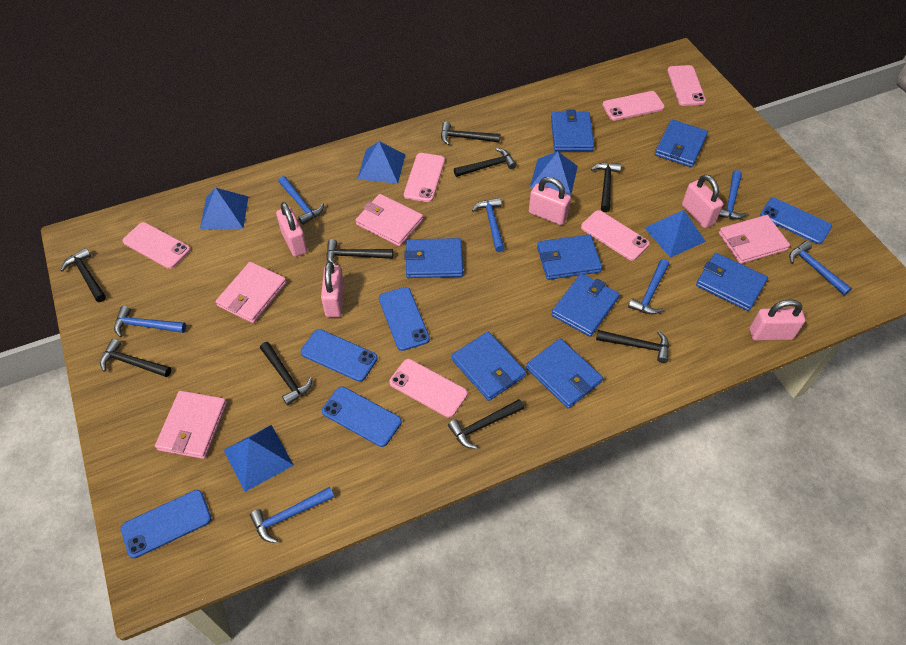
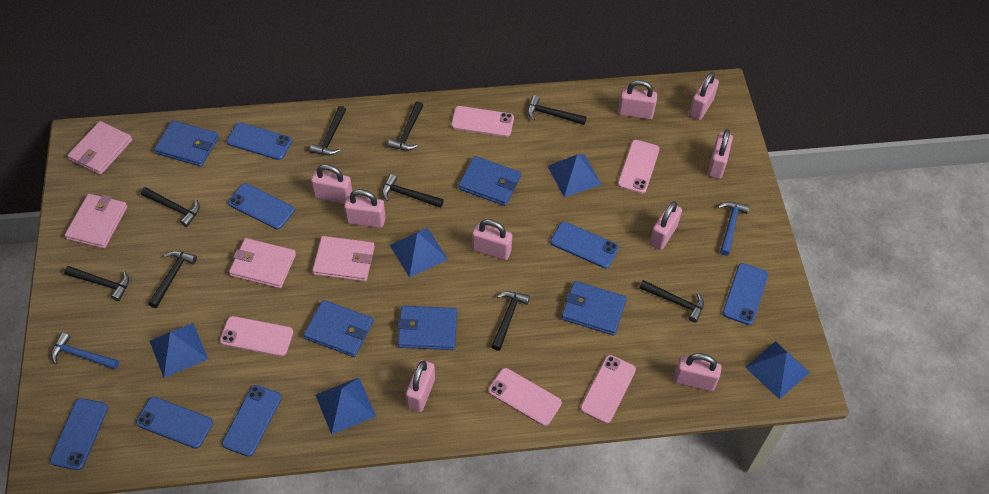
blue hammer: [114,306,186,337] [250,487,334,543] [278,176,324,225] [472,198,505,252] [628,259,669,314] [718,170,748,219] [789,241,852,295] = 7 -> [51,332,119,369] [718,202,750,256] = 2
blue phone: [121,490,212,558] [301,329,377,382] [322,386,402,447] [379,287,430,351] [760,198,832,244] = 5 -> [50,398,108,470] [136,397,213,449] [222,385,282,457] [227,122,292,160] [228,183,294,229] [550,222,619,268] [723,263,768,325] = 7
blue wallet: [404,238,463,278] [452,331,526,401] [526,338,603,409] [537,234,602,280] [551,110,594,151] [551,273,620,337] [655,119,708,167] [696,253,768,311] = 8 -> [154,120,219,167] [303,300,373,357] [397,306,457,350] [458,156,521,206] [562,281,627,336] = 5
pink padlock: [276,202,308,257] [321,261,345,317] [529,177,571,225] [682,174,723,228] [750,299,805,341] = 5 -> [311,164,352,204] [344,190,386,228] [406,360,435,412] [472,219,512,260] [618,80,657,119] [649,201,682,250] [674,353,721,391] [689,72,719,120] [708,129,733,179] = 9
pink phone: [123,222,191,269] [389,359,468,418] [404,153,445,202] [581,210,650,261] [602,91,665,121] [667,65,706,106] = 6 -> [220,316,293,356] [451,106,514,137] [488,368,562,426] [580,355,636,423] [618,140,660,194] = 5

